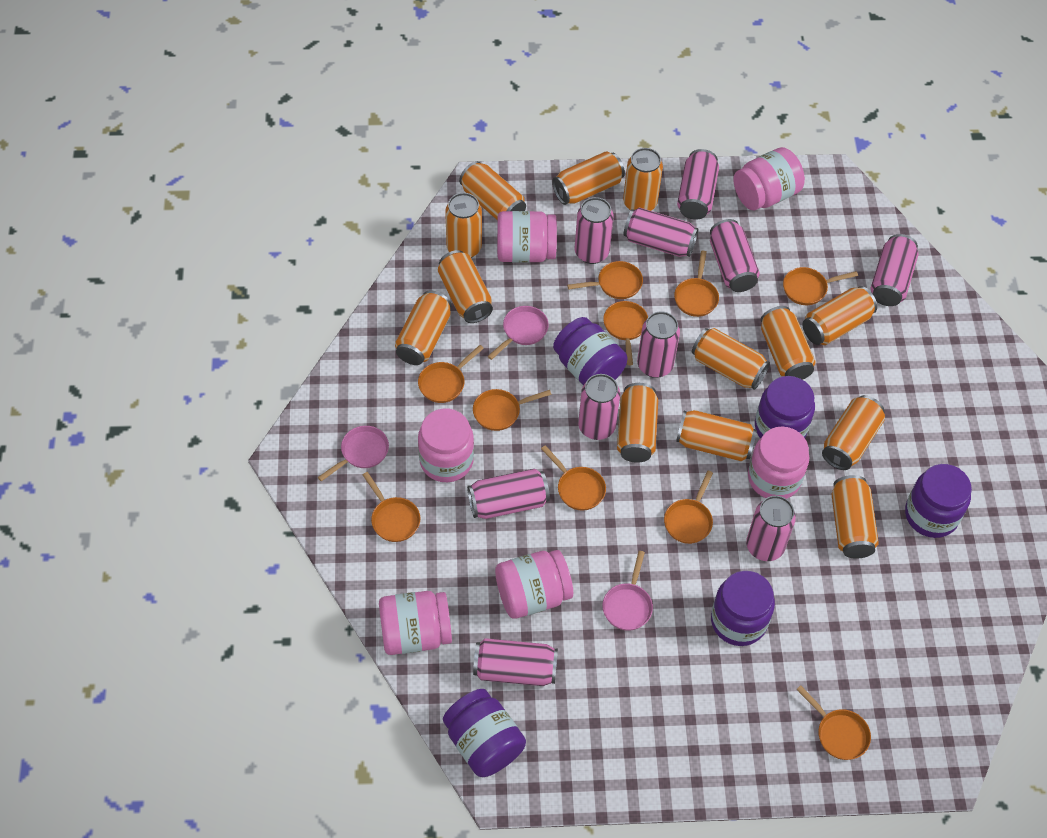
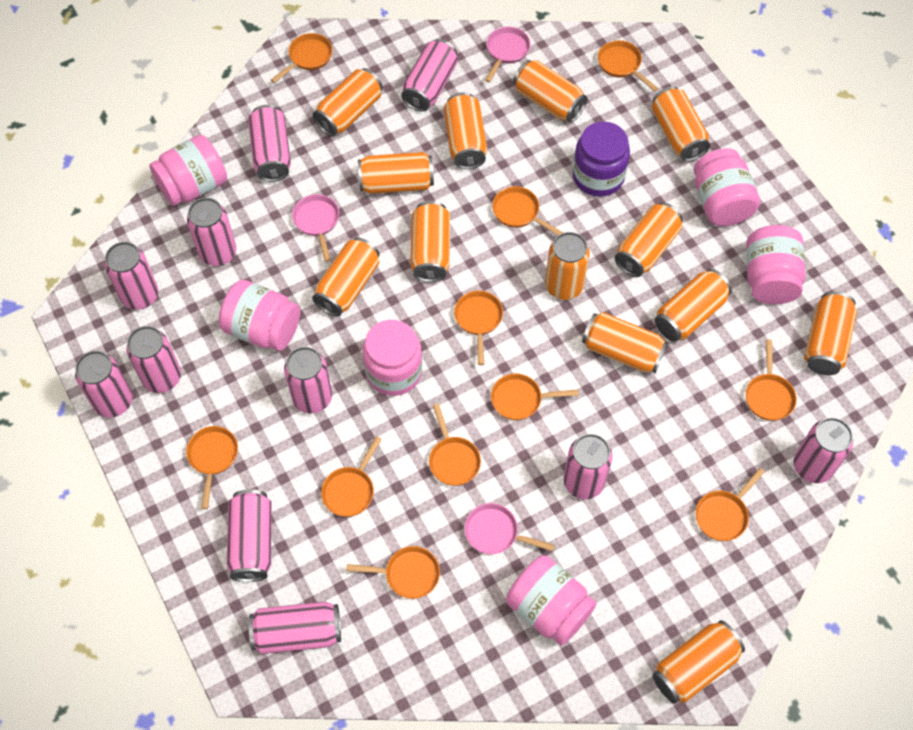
orange pan: [363,472,420,542] [418,345,484,403] [473,389,552,431] [541,445,606,511] [567,261,643,299] [603,301,648,365] [664,471,713,544] [674,251,719,317] [783,267,858,305] [796,685,871,760] = 10 -> [186,426,238,509] [271,33,333,83] [321,436,382,517] [346,546,440,599] [429,403,481,486] [454,291,503,365] [491,373,579,420] [492,186,563,235] [598,40,658,92] [696,468,765,541] [746,339,797,421] = 11
pink can: [467,469,550,519] [473,638,558,686] [575,197,614,264] [578,374,620,440] [623,208,699,257] [637,311,680,378] [677,149,719,220] [710,219,760,292] [746,496,796,561] [871,234,918,306] = 10 -> [75,351,133,417] [105,242,158,310] [126,326,181,393] [187,198,236,266] [227,489,272,582] [248,105,291,182] [249,602,341,654] [284,347,332,414] [401,39,458,112] [563,434,612,499] [794,418,853,483] = 11
purple jar: [443,689,526,777] [553,317,627,385] [711,571,775,646] [755,376,815,438] [905,464,972,538] = 5 -> [573,122,630,197] = 1

